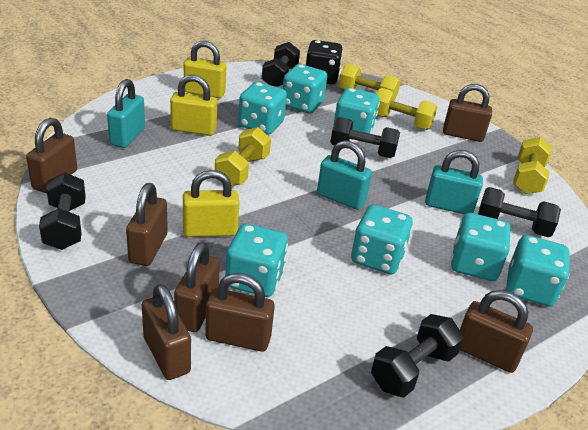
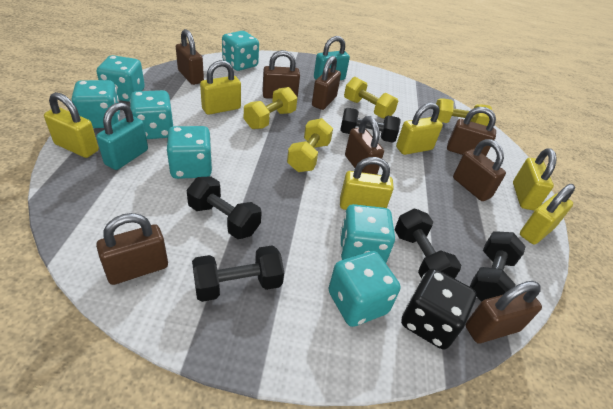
brown padlock: [26,118,77,193] [126,183,168,266] [142,284,191,380] [174,242,220,332] [205,273,275,352] [443,84,492,142] [460,290,533,373] = 7 -> [96,213,168,285] [176,29,204,85] [262,50,300,99] [312,56,341,110] [345,116,384,175] [447,107,496,156] [453,139,506,201] [465,281,542,343] = 8
turquoise padlock: [107,79,145,148] [317,140,372,210] [425,150,483,214] = 3 -> [96,102,148,170] [314,36,350,80] = 2
yellow padlock: [170,75,217,136] [183,170,239,237] [184,41,226,98] = 3 -> [44,92,99,158] [200,60,241,115] [340,157,394,210] [396,103,443,155] [513,148,557,211] [520,184,575,245] = 6

